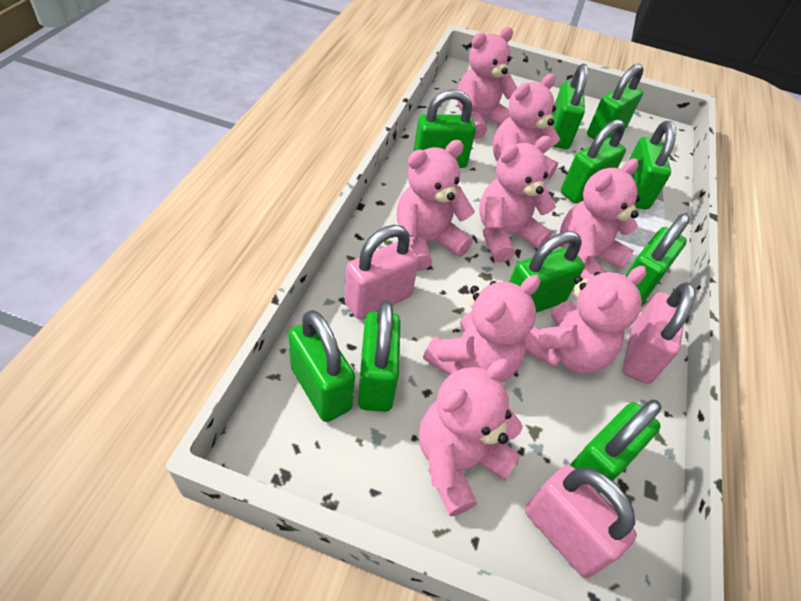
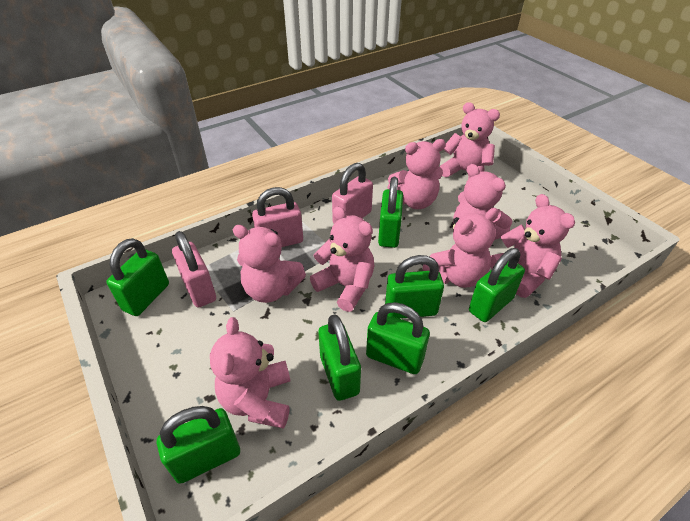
green padlock: [288,310,355,422] [358,300,401,412] [413,89,476,168] [509,231,585,313] [552,64,588,149] [561,119,626,204] [570,400,662,493] [587,64,643,139] [625,214,690,304] [628,121,676,210] = 10 -> [106,238,169,316] [157,406,240,484] [318,314,361,401] [366,302,430,374] [378,177,403,248] [385,255,444,319] [469,248,525,322] = 7

